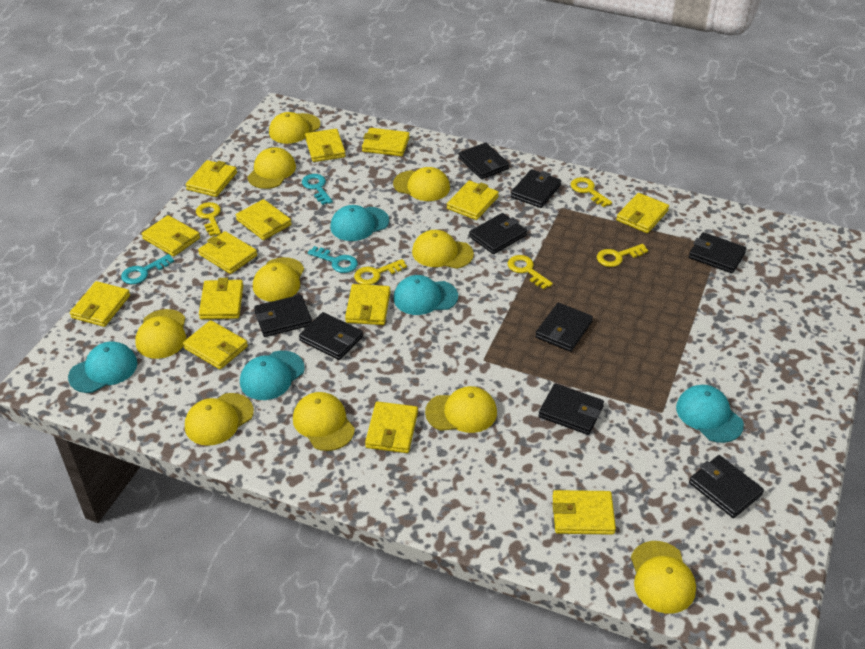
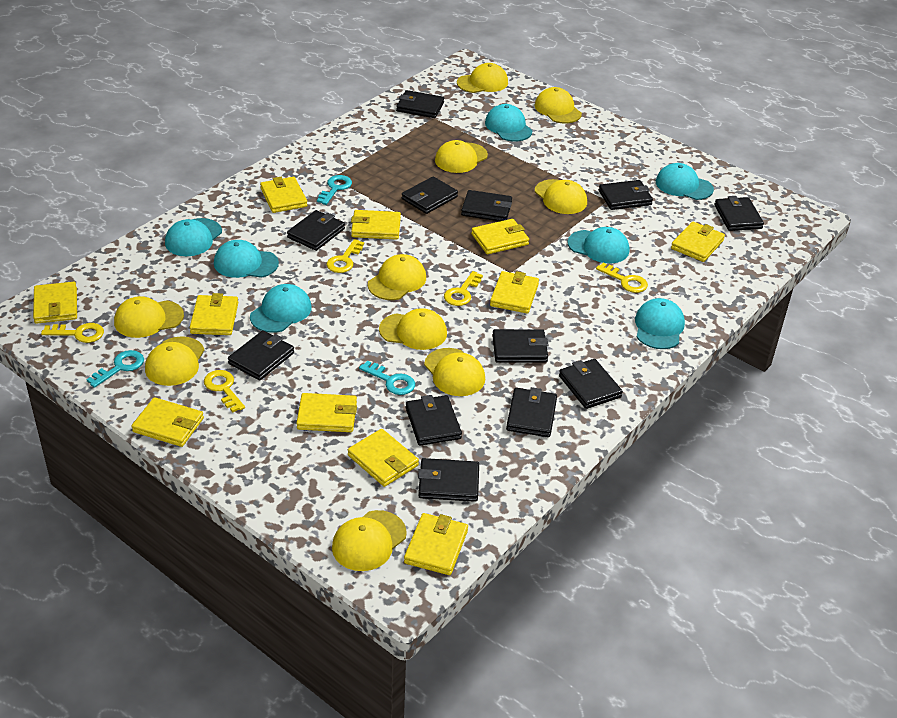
black wallet: [254,295,312,337] [299,312,363,360] [458,142,509,179] [469,213,527,254] [511,169,561,208] [535,303,593,352] [538,383,604,435] [689,232,747,273] [689,455,764,518] = 9 -> [228,330,294,381] [287,210,345,251] [396,90,444,118] [402,176,458,214] [406,395,462,446] [418,458,479,502] [461,190,512,221] [492,329,548,363] [506,387,557,437] [559,359,623,409] [599,180,653,210] [714,196,764,231] = 12
turquoise cap: [68,342,137,393] [240,351,305,400] [331,205,389,241] [393,275,458,315] [676,385,744,443] = 5 -> [165,218,222,256] [214,240,279,278] [250,284,312,333] [485,104,532,141] [568,227,629,263] [635,298,685,349] [656,163,714,200] = 7
yellow wallet: [70,281,130,327] [141,215,200,257] [183,320,248,369] [186,160,237,197] [198,231,257,274] [199,278,243,319] [236,199,292,240] [305,129,346,162] [345,284,390,325] [362,128,410,156] [365,401,418,453] [447,181,499,220] [553,490,616,535] [616,193,669,233] = 14 -> [33,282,77,324] [132,397,204,447] [189,293,238,335] [260,177,307,213] [296,393,357,432] [348,429,419,487] [351,210,401,240] [404,513,468,575] [471,219,529,254] [490,271,539,313] [671,222,725,262] = 11

